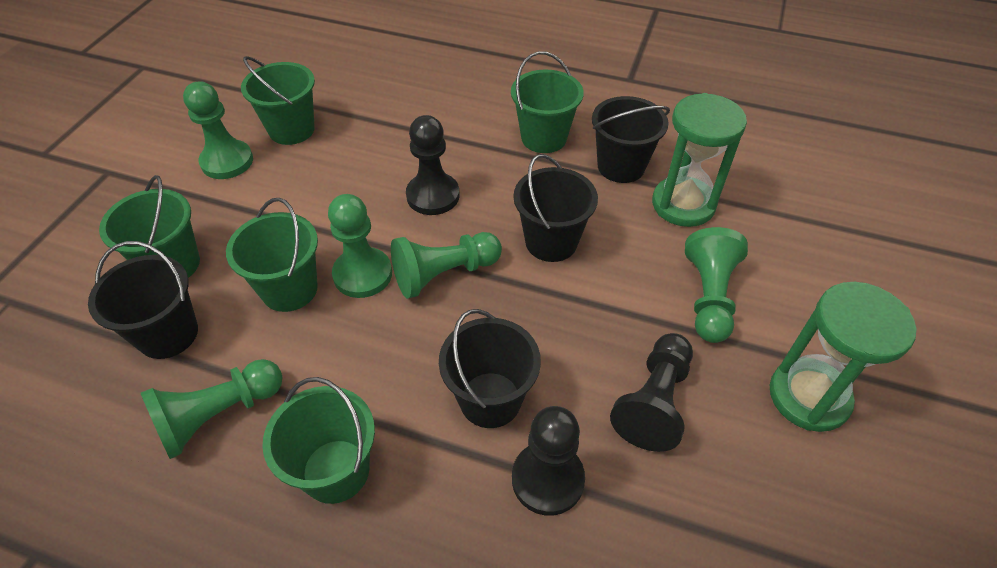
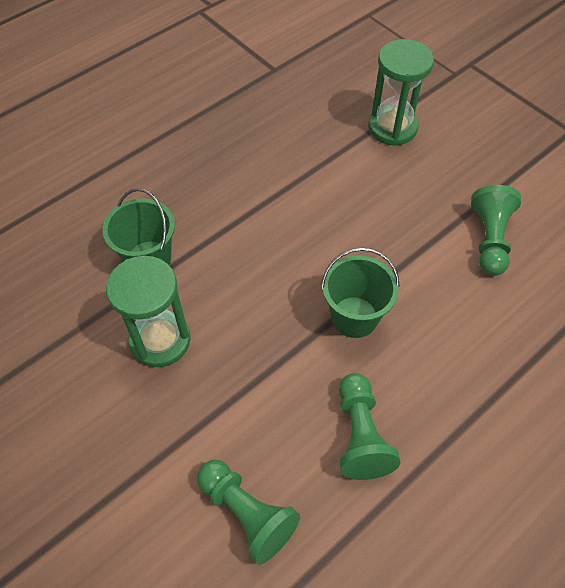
black bucket: [88,241,198,359] [439,309,541,428] [513,154,598,262] [592,96,670,183] = 4 -> none = 0
black pawn: [406,115,459,215] [512,406,585,516] [610,333,693,452] = 3 -> none = 0
green bucket: [99,175,200,278] [226,198,318,312] [241,56,315,145] [262,377,375,504] [511,51,584,153] = 5 -> [102,188,175,265] [321,247,400,338] = 2
green pawn: [141,359,283,459] [183,81,253,179] [328,194,392,298] [391,232,502,299] [685,227,748,343] = 5 -> [197,460,300,565] [339,373,401,480] [471,185,521,276] = 3

